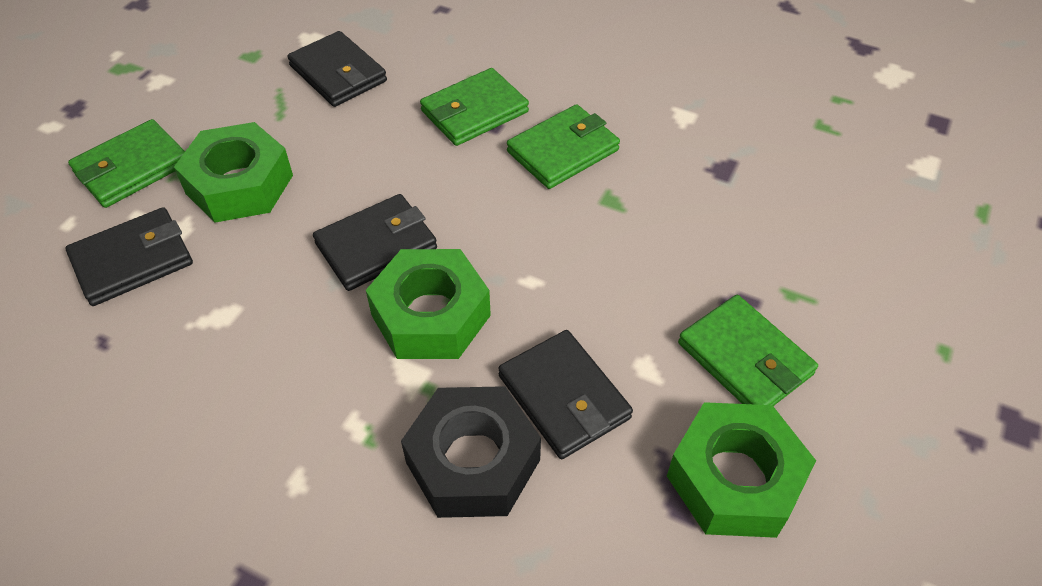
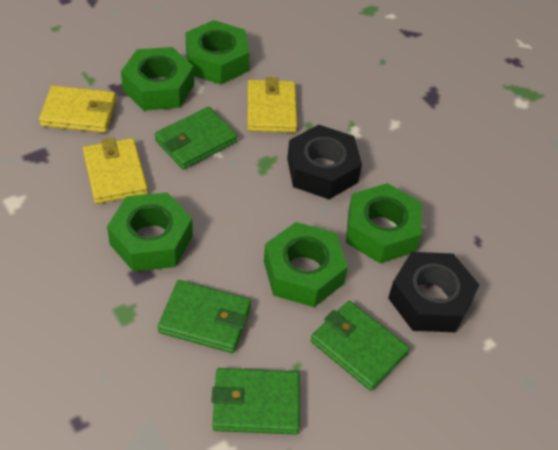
black nut: [401,386,541,518] = 1 -> [287,125,362,199] [388,252,479,332] = 2
black wallet: [65,207,193,306] [287,31,387,107] [313,194,437,291] [498,330,633,459] = 4 -> none = 0
green nut: [174,122,293,223] [366,249,491,359] [667,402,816,538] = 3 -> [107,192,193,272] [121,47,194,111] [185,20,250,84] [264,222,348,307] [346,183,422,263] = 5
yellow wallet: none = 0 -> [39,85,116,133] [83,138,148,204] [247,77,297,133] = 3

